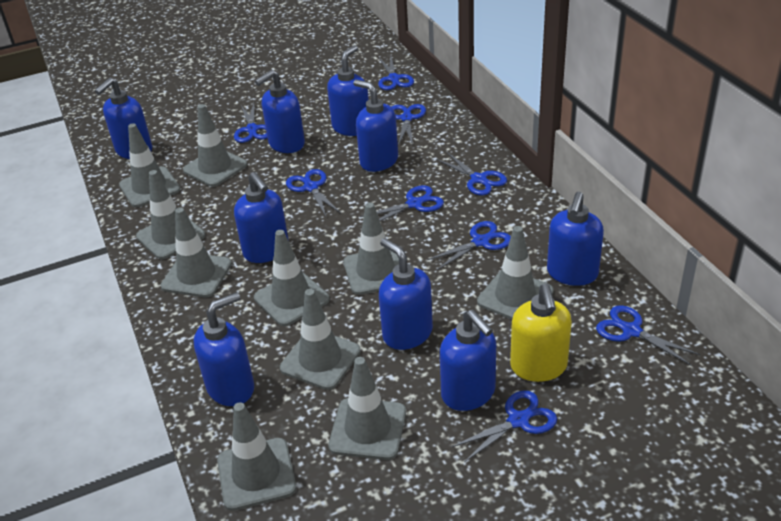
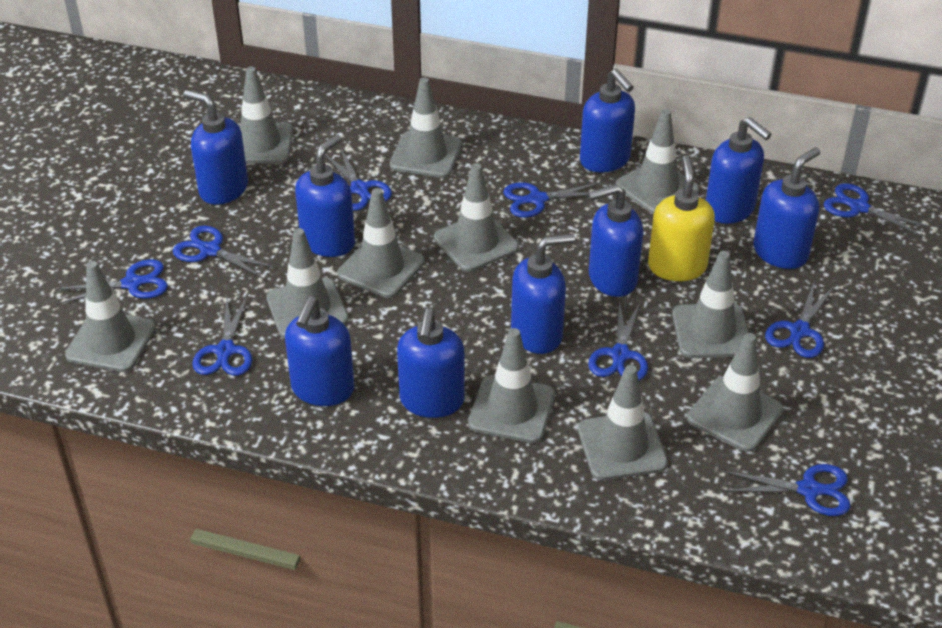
grey traffic cone: [119,123,180,207] [136,170,205,259] [161,207,232,297] [183,104,247,187] [217,402,296,511] [254,230,330,326] [280,289,361,390] [328,357,406,460] [343,202,399,295] [477,226,554,319] = 10 -> [65,261,156,372] [237,67,293,164] [266,228,349,338] [338,188,425,298] [390,77,462,178] [434,163,519,272] [468,328,555,443] [578,365,668,480] [616,109,699,214] [672,251,749,358] [687,333,783,452] = 11

